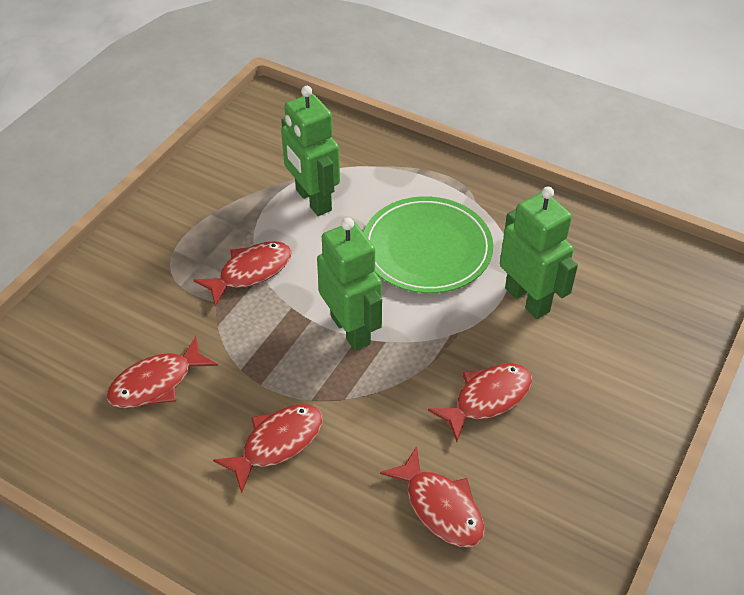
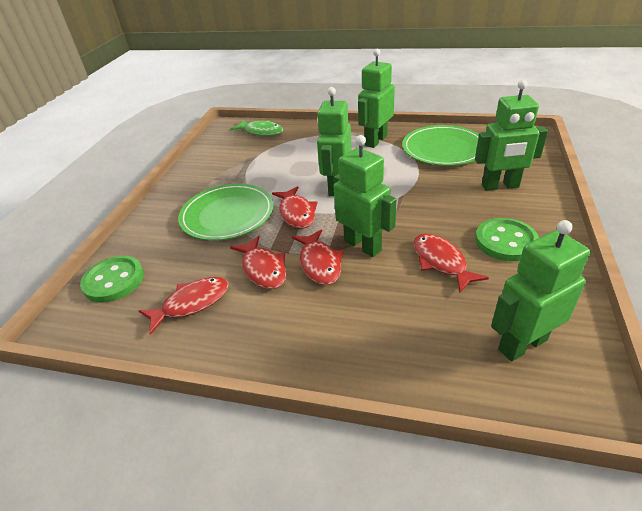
green button: none = 0 -> [80,256,144,303] [475,218,539,261] = 2
green fish: none = 0 -> [231,120,283,136] = 1
green plate: [364,196,493,293] = 1 -> [178,184,274,241] [402,125,479,166] = 2
green robot: [281,86,340,216] [317,218,382,351] [500,187,578,319] = 3 -> [317,87,352,196] [333,135,397,257] [358,49,395,148] [475,80,548,191] [491,220,590,362] = 5

